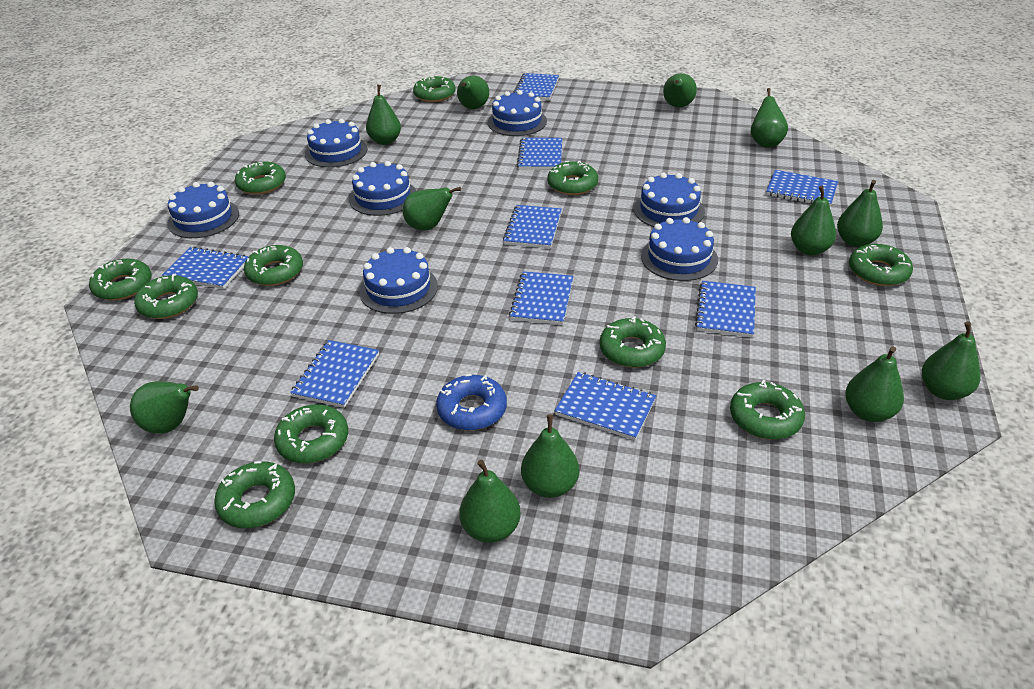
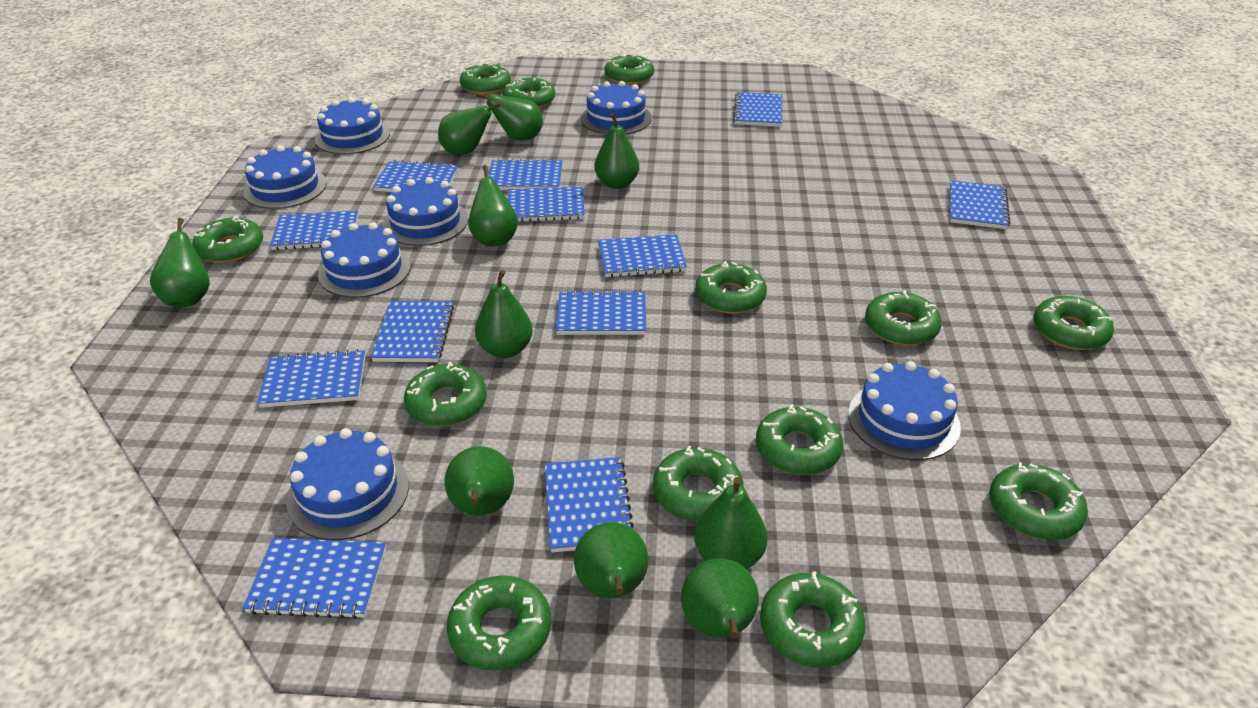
blue donut: [436,374,507,431] = 1 -> none = 0
blue notebook: [162,247,249,289] [290,340,379,408] [503,205,562,248] [509,271,573,325] [513,73,559,100] [517,138,562,170] [555,372,656,440] [695,281,756,337] [766,170,838,206] = 9 -> [243,538,386,619] [257,349,365,408] [270,210,358,250] [371,301,454,362] [373,160,458,192] [488,159,562,190] [508,186,585,222] [545,457,634,552] [556,290,646,335] [598,234,687,277] [733,92,782,127] [950,180,1010,229] = 12
green donut: [89,258,152,301] [134,273,198,319] [214,461,295,528] [235,162,286,194] [244,245,303,286] [274,404,348,464] [413,76,456,102] [547,161,598,195] [600,316,666,368] [730,380,805,440] [849,244,913,286] = 11 -> [192,216,263,263] [404,362,487,426] [447,575,551,671] [460,63,511,95] [503,78,555,108] [605,54,654,85] [653,446,744,521] [695,261,767,314] [756,404,843,475] [760,571,865,667] [865,290,942,346] [989,462,1088,540] [1034,296,1114,350] = 13
green pear: [130,381,199,434] [366,85,401,145] [403,187,461,230] [457,75,489,109] [459,460,521,543] [521,414,579,498] [663,73,697,107] [751,88,788,147] [791,186,836,255] [837,180,883,247] [845,346,904,422] [922,321,981,400] = 12 -> [150,218,210,307] [438,103,501,155] [444,446,514,516] [468,165,518,247] [475,270,533,358] [476,93,543,141] [574,522,648,598] [594,113,639,189] [681,558,759,639] [694,477,767,569] = 10

